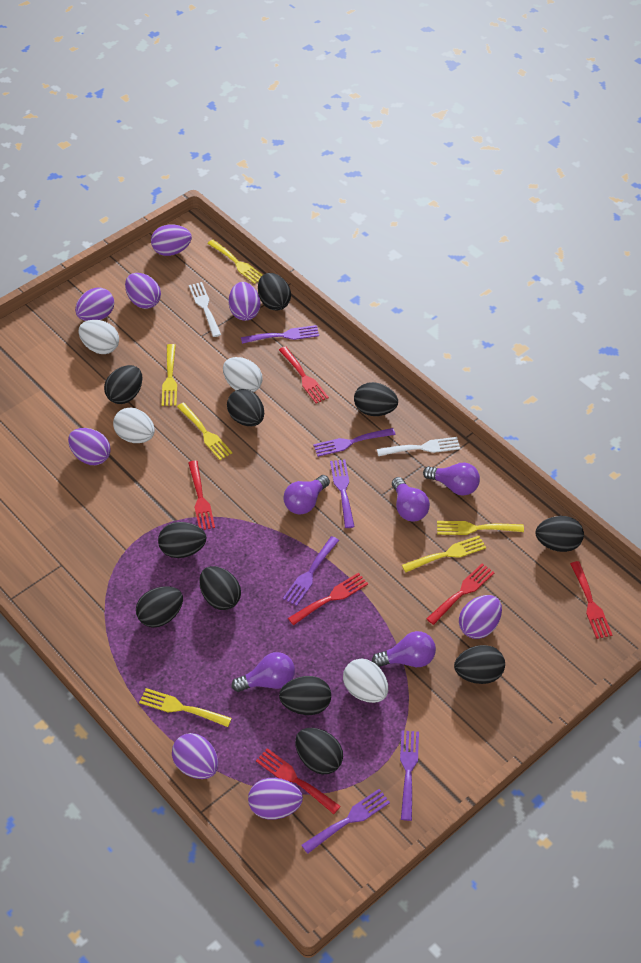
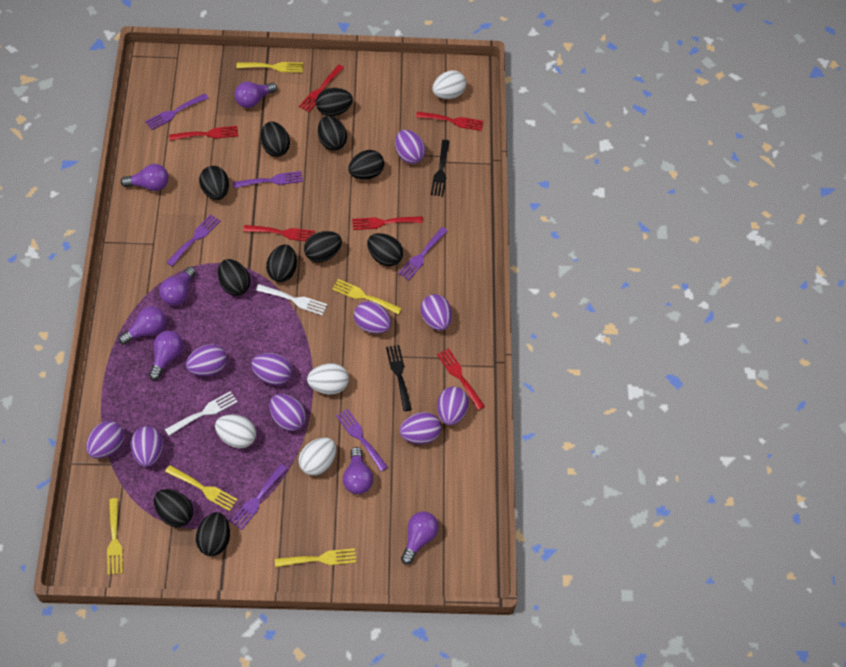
black fork: none = 0 -> [386,345,412,411] [431,140,450,197] = 2
purple egg: [68,428,111,465] [75,287,114,321] [125,273,161,309] [151,224,192,256] [172,733,218,779] [229,282,260,321] [248,778,303,820] [459,595,502,639] = 8 -> [86,421,124,459] [130,426,163,467] [186,344,227,376] [251,353,292,385] [269,394,306,431] [354,301,391,334] [395,130,426,164] [399,412,441,444] [420,294,452,331] [437,386,469,425] = 10
purple light bulb: [232,652,295,692] [283,475,330,514] [372,631,436,667] [392,477,430,521] [423,463,480,495] = 5 -> [118,306,166,345] [121,164,169,191] [149,330,183,380] [159,267,196,306] [234,82,277,108] [343,447,373,494] [401,511,439,565] = 7
yellow fork: [139,688,232,727] [162,344,177,406] [177,403,232,460] [207,240,263,284] [402,536,486,573] [437,521,524,535] = 6 -> [107,498,123,575] [165,465,238,511] [236,62,303,73] [275,548,356,567] [332,279,402,315] = 5

